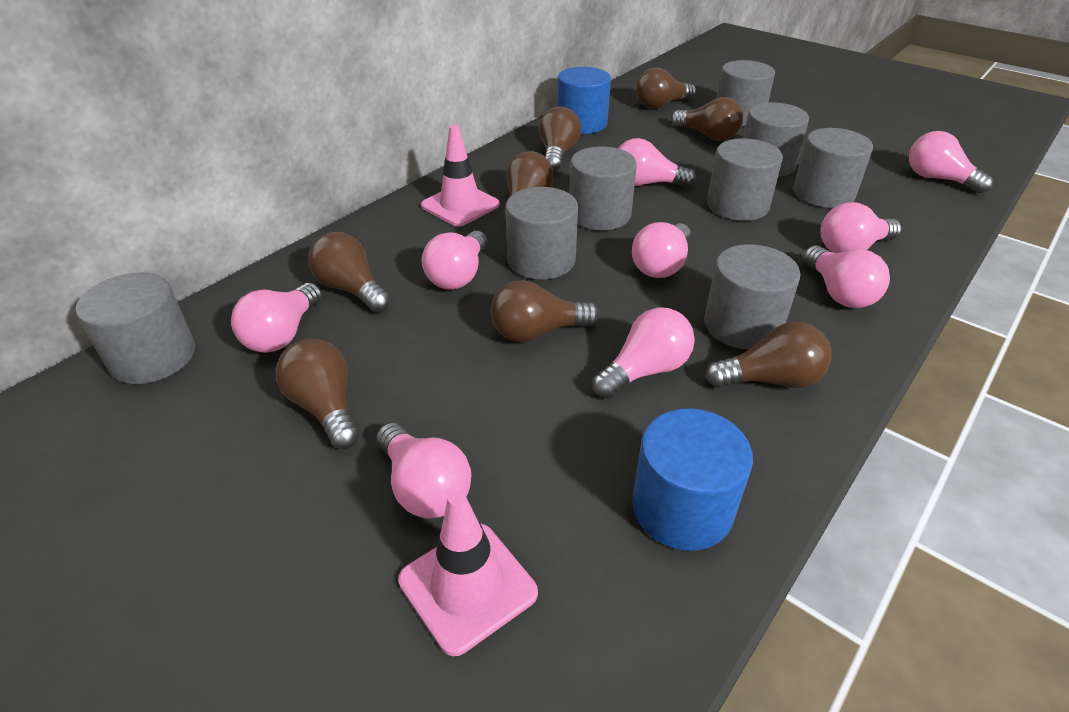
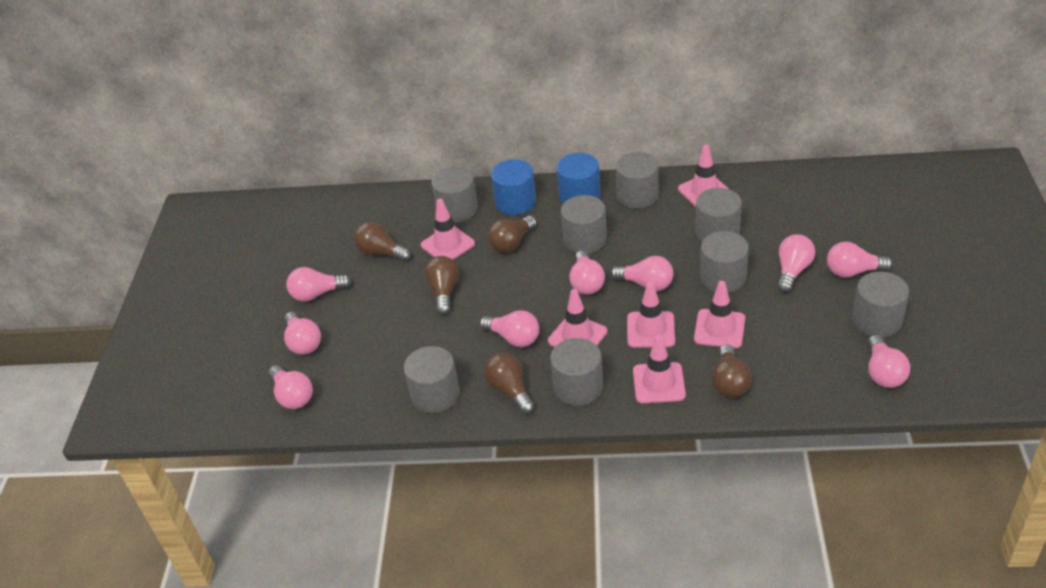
brown light bulb: [276,339,359,449] [308,232,391,312] [490,280,599,342] [504,151,553,220] [539,106,581,171] [636,68,696,108] [671,97,743,141] [705,322,832,388] = 8 -> [354,222,411,261] [424,256,459,315] [484,353,534,414] [487,216,537,253] [711,344,752,398] = 5
pink traffic cone: [398,491,538,656] [421,125,500,226] = 2 -> [421,199,475,260] [548,289,607,347] [627,282,675,348] [633,335,686,403] [678,145,729,207] [694,281,745,348] = 6

